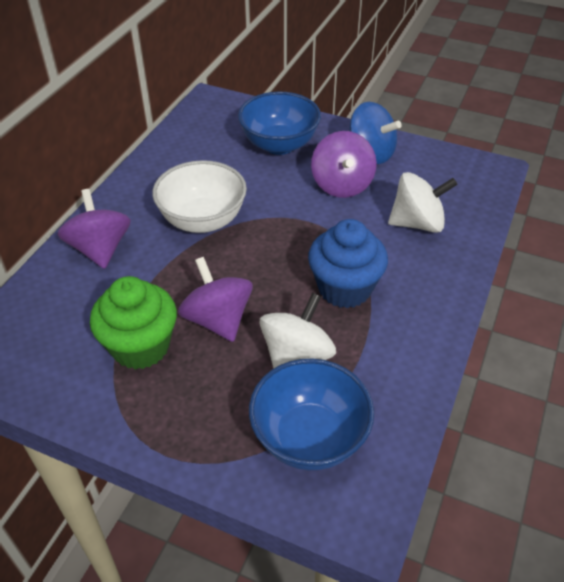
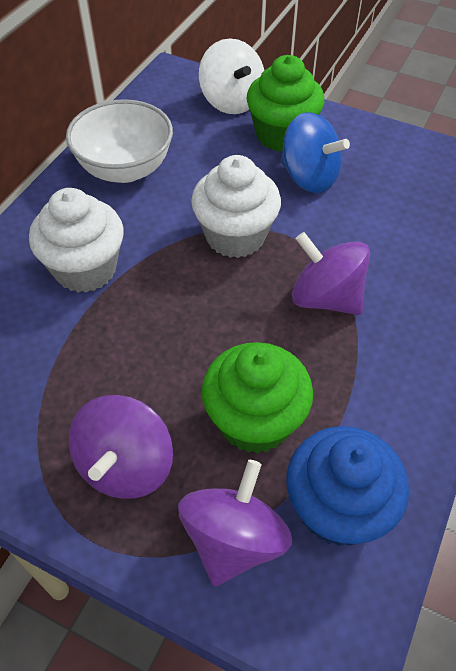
blue bowl: [238,92,321,155] [249,359,374,470] = 2 -> none = 0
green cupcake: [90,276,177,370] = 1 -> [202,342,313,454] [247,55,324,152] = 2
white cupcake: none = 0 -> [29,188,124,293] [191,155,281,258] = 2
white spinning top: [259,293,336,369] [388,172,458,233] = 2 -> [199,38,264,114] = 1

